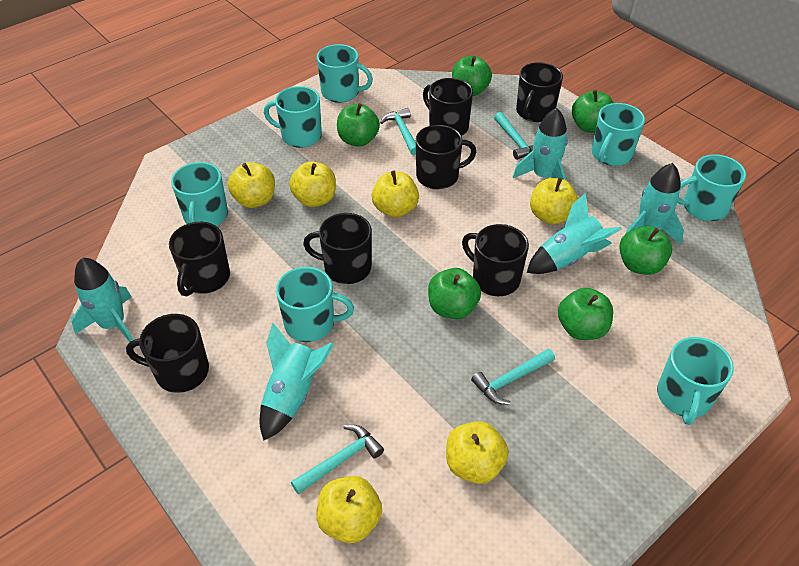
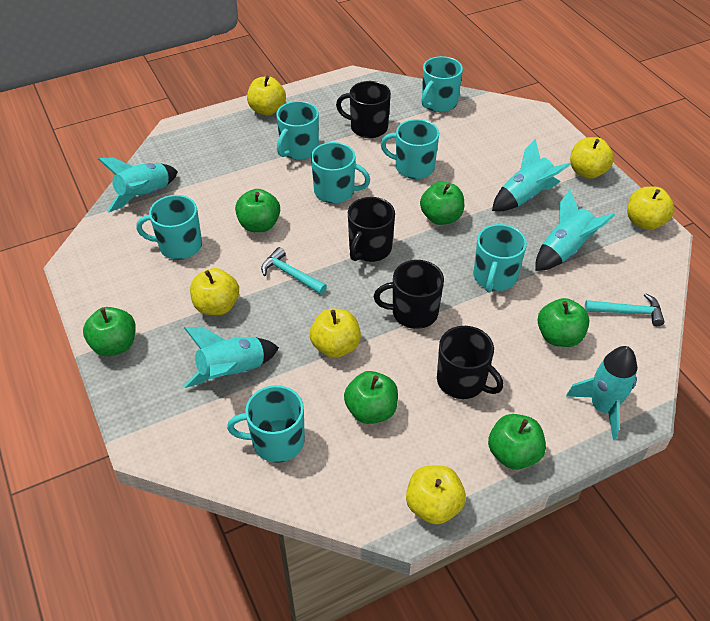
black mug: [126,314,209,393] [169,222,230,296] [303,213,372,284] [416,125,476,189] [423,78,473,136] [462,224,529,296] [516,62,563,122] = 7 -> [336,81,391,138] [348,197,395,262] [374,260,444,329] [437,326,503,399] = 4
turquoise hammer: [291,425,384,494] [380,108,416,156] [471,349,555,405] [494,112,533,160] = 4 -> [261,247,327,294] [585,293,665,326] = 2

